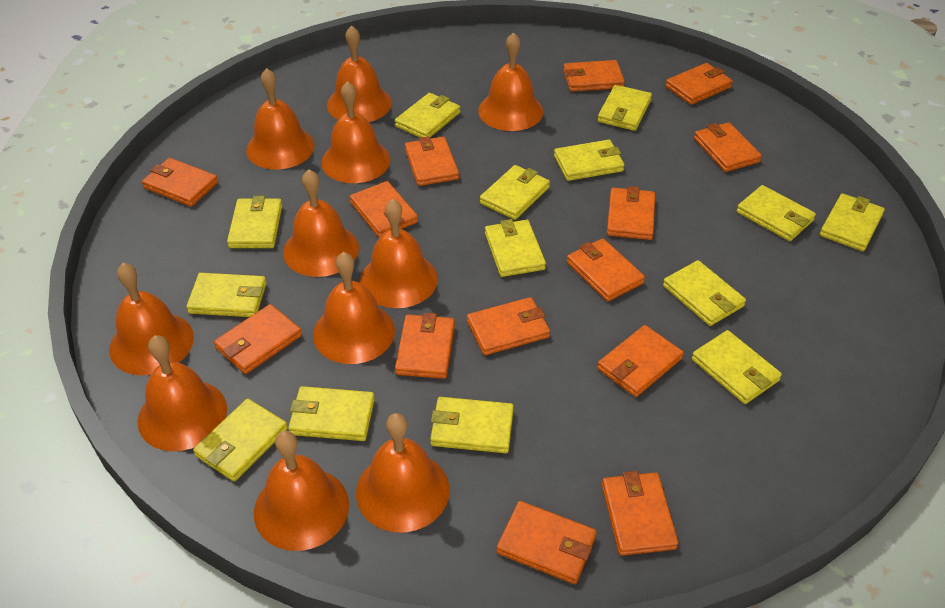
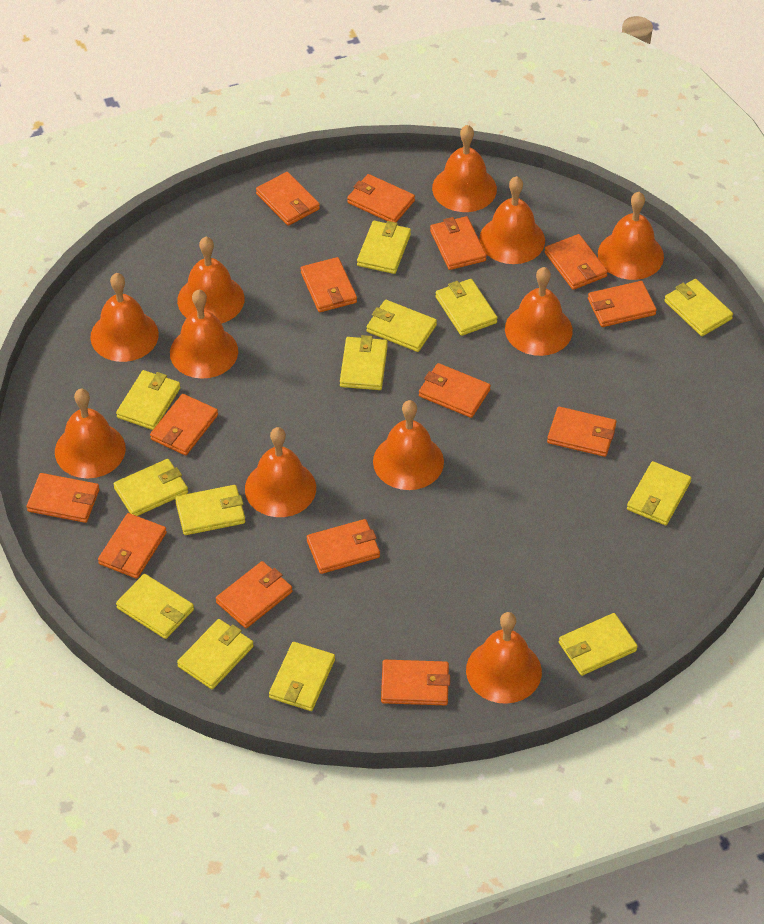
yellow wallet: [186,273,267,317] [193,399,288,481] [227,196,282,248] [288,386,375,441] [395,93,460,137] [430,397,514,453] [480,165,550,220] [485,219,546,277] [554,140,624,181] [597,85,652,131] [663,260,746,326] [692,330,782,404] [736,185,816,241] [820,193,885,251] = 14 -> [114,459,188,516] [116,370,181,430] [116,574,194,639] [175,485,245,535] [177,619,254,689] [269,642,335,711] [340,335,388,390] [357,221,411,274] [367,300,437,352] [435,279,498,336] [559,613,638,676] [627,461,691,525] [664,279,733,336] = 13

